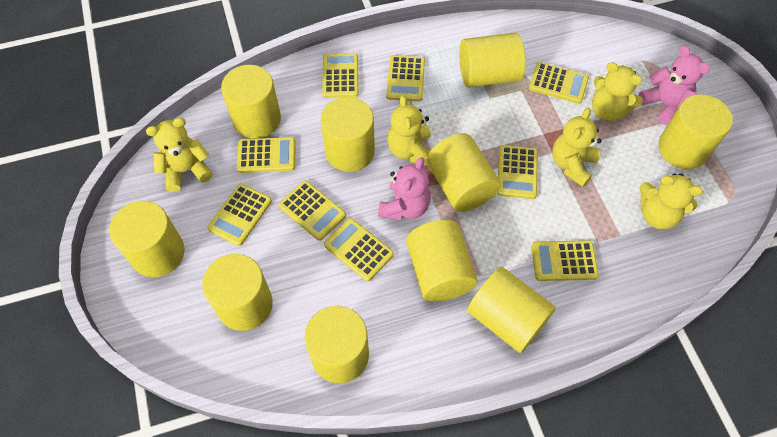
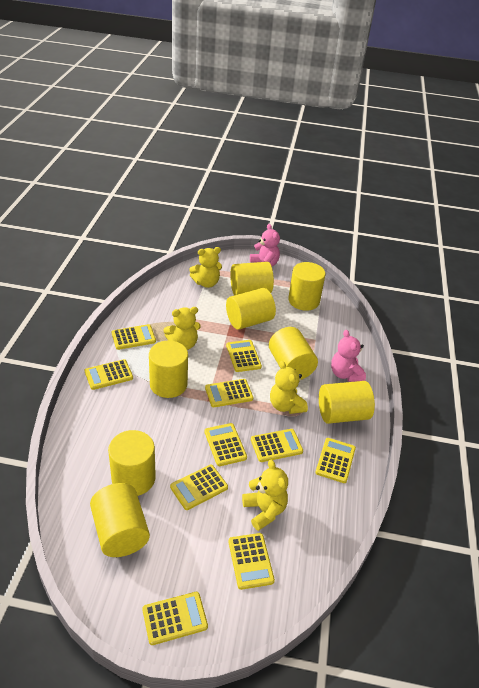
yellow calculator: [207,183,272,246] [237,137,296,173] [279,180,346,241] [322,53,359,98] [324,218,394,281] [386,55,425,102] [497,145,538,199] [529,62,589,104] [531,240,599,281] = 9 -> [85,359,133,390] [112,324,156,350] [142,592,208,645] [170,465,228,510] [204,423,247,466] [205,379,253,407] [226,340,262,372] [228,533,275,590] [251,429,303,462] [315,438,356,483] = 10
yellow cylinder: [109,201,185,277] [202,254,273,331] [221,65,281,138] [305,306,369,383] [320,97,375,172] [406,220,478,302] [427,133,500,212] [459,32,525,88] [467,267,556,353] [658,94,733,169] = 10 -> [90,483,150,557] [108,430,156,496] [149,340,188,398] [226,288,276,330] [230,262,274,295] [269,327,318,380] [288,262,325,311] [319,381,375,424] = 8
yellow teddy bear: [146,118,213,192] [387,95,431,164] [552,108,602,187] [592,62,643,121] [640,173,703,229] = 5 -> [164,307,201,350] [189,247,222,288] [242,460,288,531] [270,361,308,414] = 4

